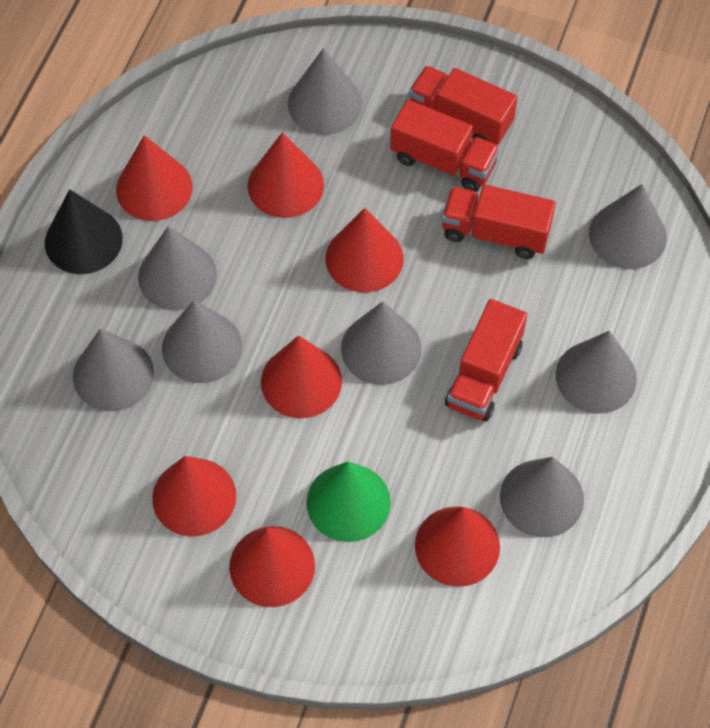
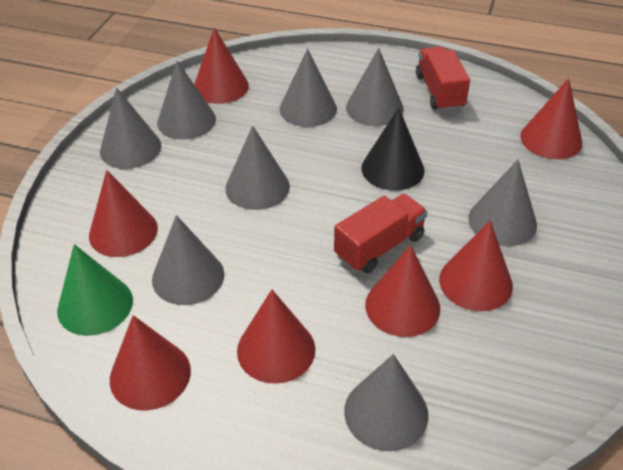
red truck: [390,100,500,192] [409,66,518,145] [442,185,556,259] [445,299,527,421] = 4 -> [334,194,427,274] [416,46,470,111] = 2

